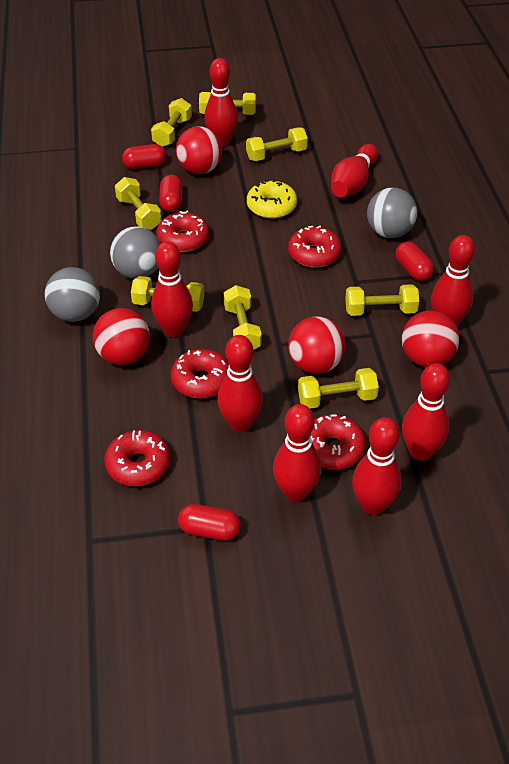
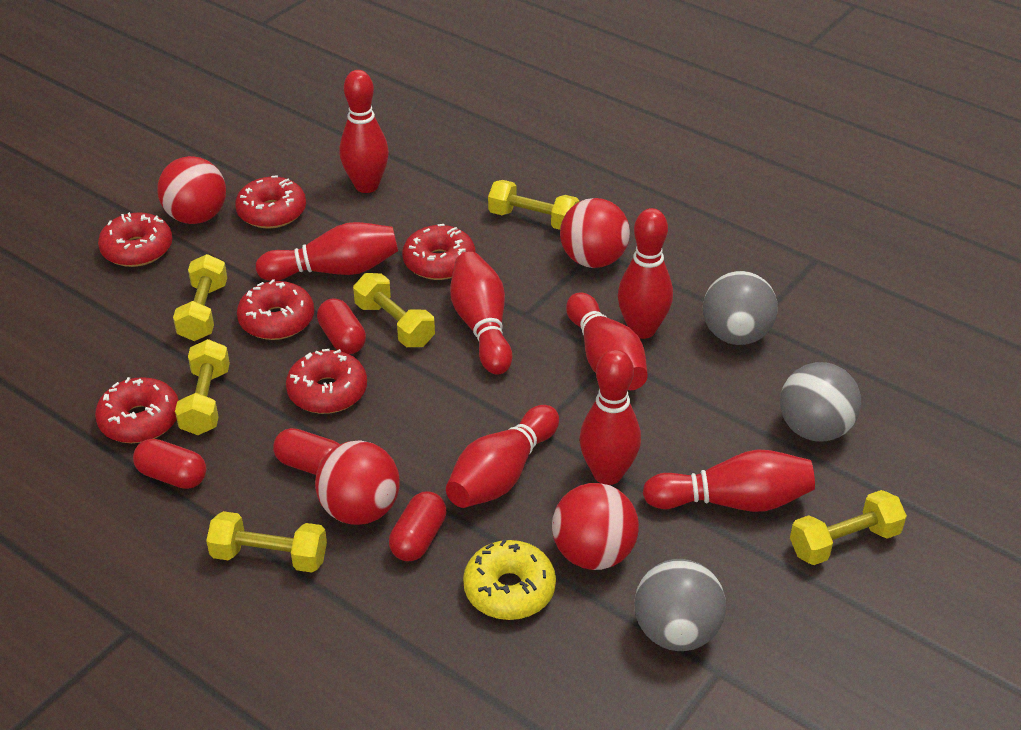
red donut: [104,430,171,486] [156,211,209,252] [171,349,229,398] [288,226,342,268] [310,414,366,470] = 5 -> [95,377,179,443] [98,212,173,267] [235,175,306,228] [237,279,314,340] [286,349,367,414] [402,224,475,280] = 6
yellow dumbbell: [115,177,162,230] [131,276,204,312] [151,98,192,147] [199,92,256,115] [224,285,262,350] [246,127,308,161] [298,368,379,409] [345,284,419,316] = 8 -> [173,254,227,341] [175,339,230,435] [206,511,327,573] [353,273,435,347] [488,180,580,230] [790,490,907,565] = 6

